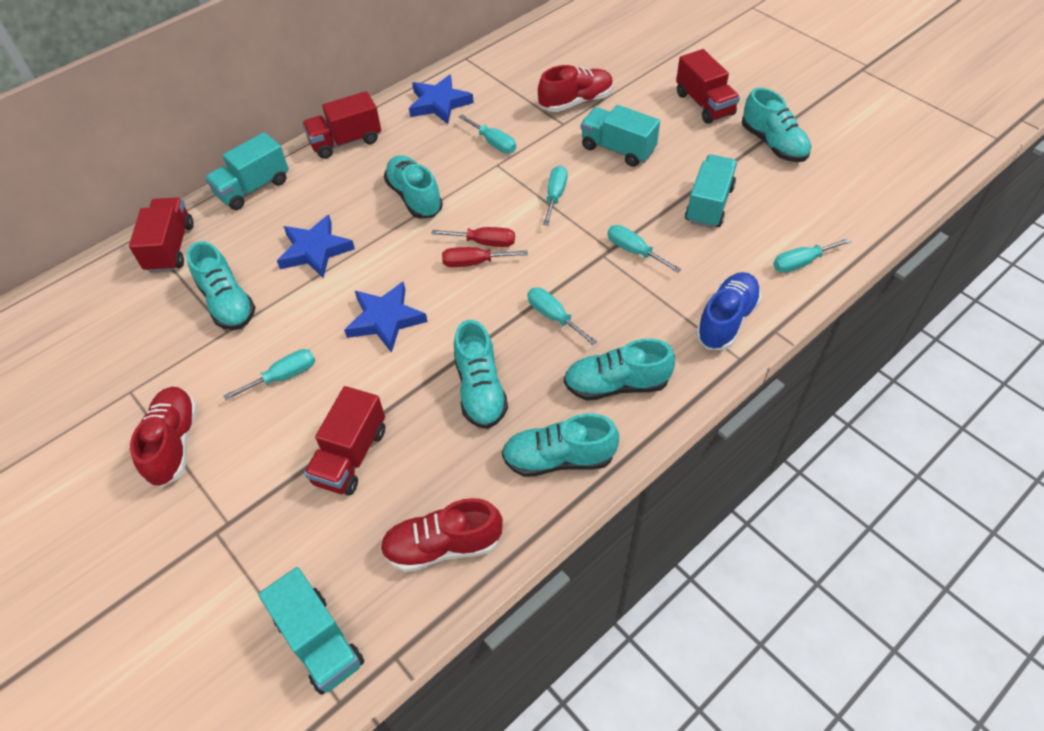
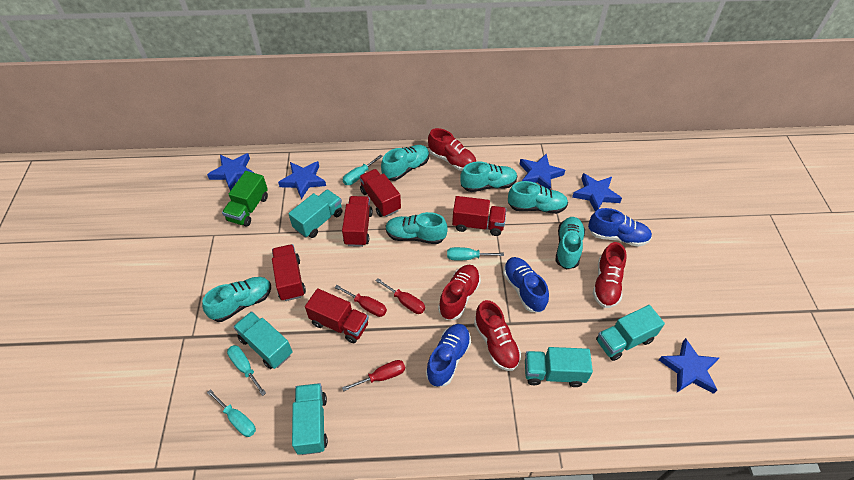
blue shoe: [696,272,762,350] = 1 -> [426,324,471,387] [503,257,549,312] [588,208,652,247] = 3
blue star: [277,215,355,278] [344,281,428,353] [409,75,474,124] = 3 -> [207,153,254,191] [278,161,326,199] [520,154,565,190] [572,173,622,212] [659,338,719,394] = 5
green truck: none = 0 -> [222,171,268,227] = 1
red screwdriver: [431,227,515,247] [442,247,528,267] = 2 -> [334,285,387,317] [342,360,405,391] [376,278,425,314] = 3
red shoe: [130,387,197,487] [380,498,503,572] [538,65,613,112] = 3 -> [428,128,476,171] [438,265,481,320] [474,300,521,371] [593,242,627,308] = 4
red truck: [129,197,194,273] [302,91,381,159] [304,386,386,495] [676,49,740,124] = 4 -> [272,244,306,301] [305,288,369,343] [342,196,373,247] [359,169,401,217] [452,196,506,236] = 5
turquoise screwdriver: [223,349,315,400] [459,114,516,154] [528,287,597,345] [543,166,568,225] [608,225,681,273] [773,238,852,273] = 6 -> [207,389,256,437] [227,345,266,396] [343,155,383,185] [447,247,504,260] = 4
turquoise truck: [205,132,289,210] [258,567,364,695] [581,105,660,167] [685,154,737,228] = 4 -> [233,311,293,369] [288,189,343,238] [292,383,328,455] [525,347,593,387] [596,305,665,361] = 5

